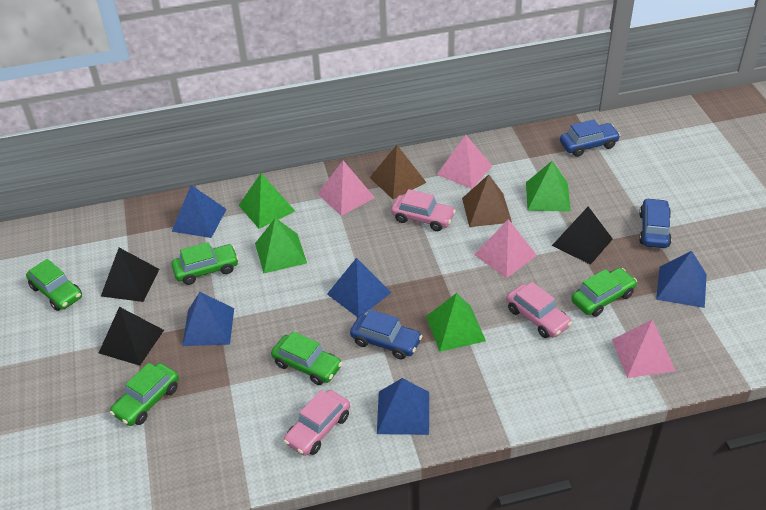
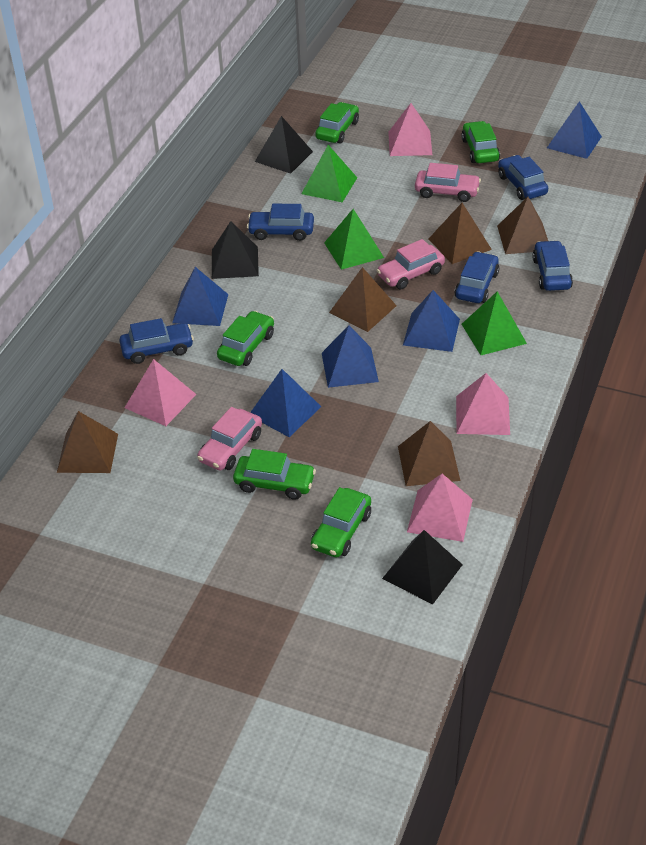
blue car: [350,309,422,360] [560,120,620,157] [639,198,672,248] = 3 -> [119,318,194,364] [247,204,314,241] [455,251,499,303] [498,155,548,200] [532,240,573,291] = 5
brown pyramid: [370,145,427,200] [462,174,512,227] = 2 -> [57,411,118,473] [329,267,397,332] [398,421,460,486] [429,203,492,264] [497,197,548,254] = 5
green pyramid: [238,173,295,229] [255,218,307,273] [426,293,486,352] [526,161,571,212] = 4 -> [301,145,357,202] [324,209,384,270] [462,291,527,355] = 3

